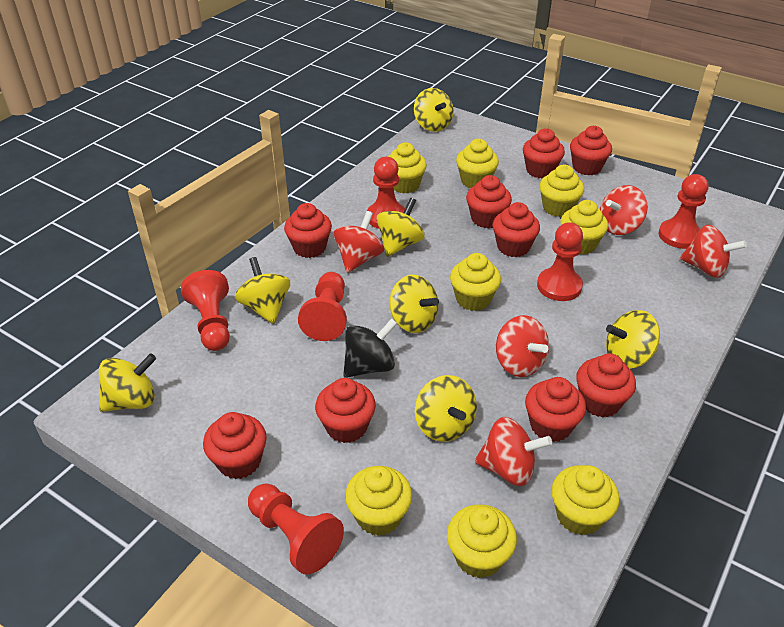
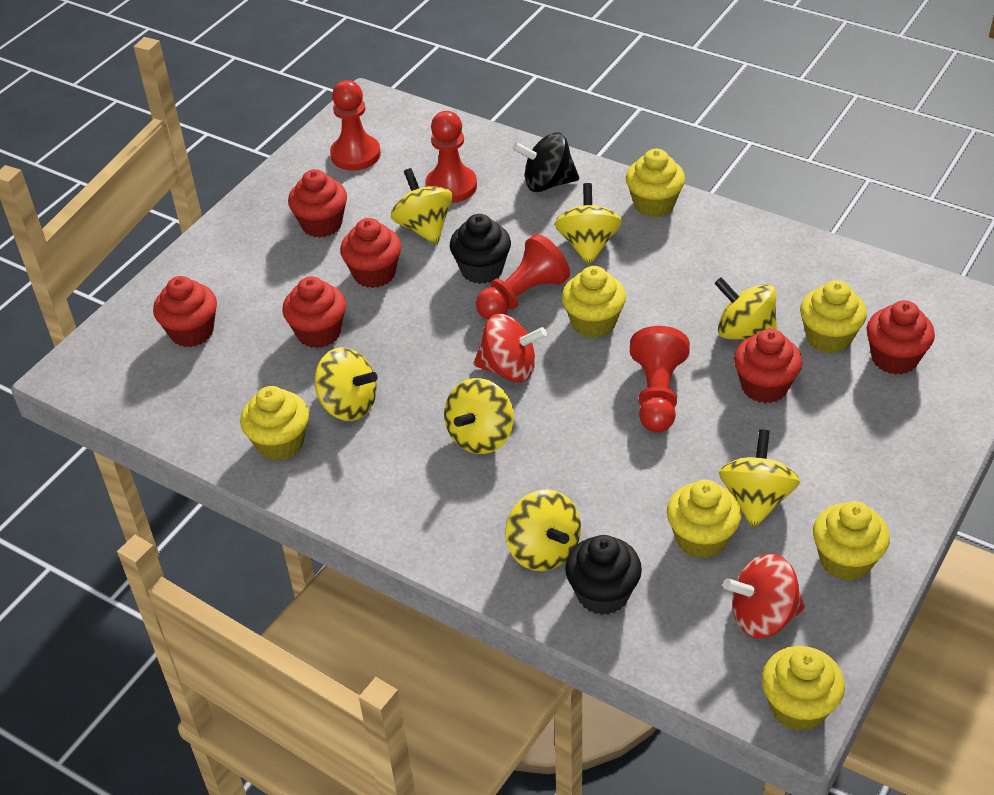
black cupcake: none = 0 -> [450,214,511,284] [565,535,642,615] = 2
red cupcake: [203,412,267,479] [284,203,332,258] [315,378,376,443] [466,175,512,228] [493,202,540,257] [523,129,565,179] [525,377,586,442] [570,126,612,175] [576,354,636,417] = 9 -> [153,276,217,347] [282,276,346,348] [288,169,347,238] [340,218,401,288] [734,329,802,403] [867,300,935,375] = 6
red pawn: [181,270,230,351] [248,483,344,575] [298,272,347,341] [367,157,405,229] [537,222,583,301] [659,174,708,249] = 6 -> [330,80,381,171] [425,111,477,203] [476,234,570,320] [630,326,690,432] = 4
red spinning top: [334,211,384,273] [475,417,552,486] [496,315,549,377] [600,185,648,235] [680,225,747,278] = 5 -> [474,314,547,382] [723,553,805,638] = 2
yellow cupcake: [345,466,412,536] [388,143,427,194] [447,504,517,578] [450,253,501,311] [456,139,499,188] [539,164,584,217] [552,465,620,535] [560,200,608,255] = 8 -> [240,386,309,461] [562,266,626,338] [626,149,685,217] [667,480,741,559] [762,646,845,731] [800,280,867,354] [813,501,890,581] = 7

